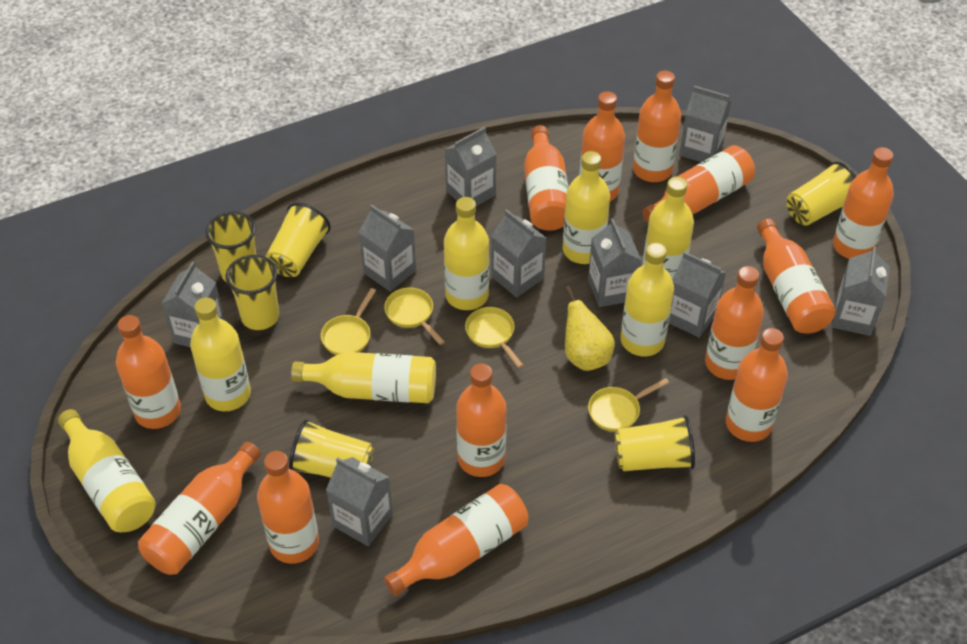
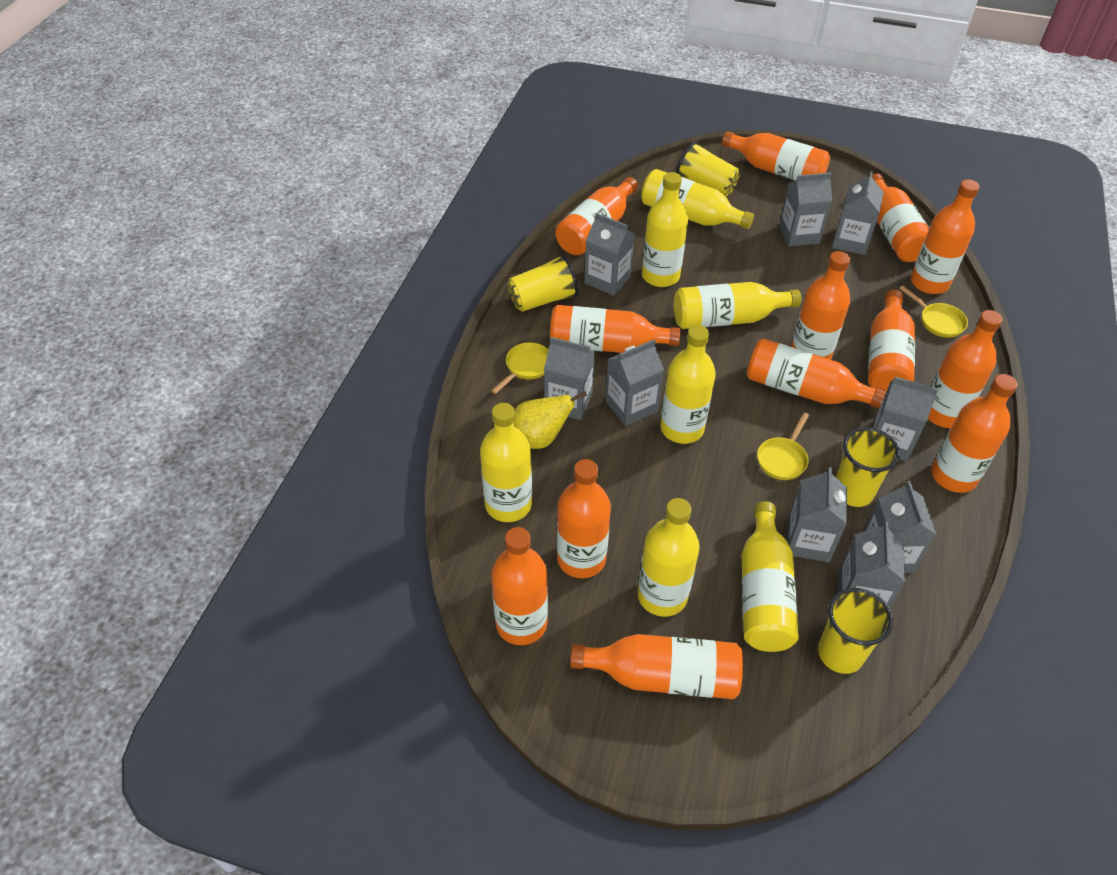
yellow cup: [205,211,256,282] [226,255,279,330] [265,203,331,277] [289,419,374,478] [615,415,695,471] [787,162,856,226] = 6 -> [508,254,578,312] [676,142,740,196] [818,588,893,674] [836,427,900,507] = 4
yellow pan: [321,288,376,355] [384,288,445,345] [465,307,524,368] [588,378,669,432] = 4 -> [491,342,548,394] [757,412,809,480] [899,286,968,338] = 3

